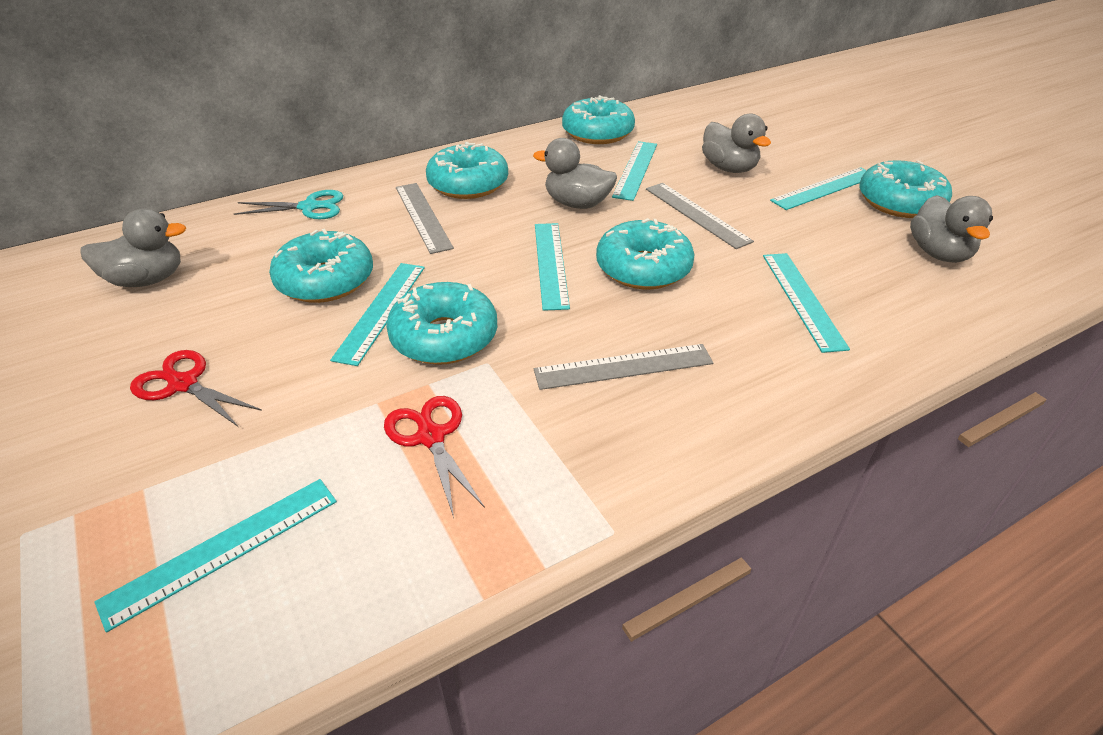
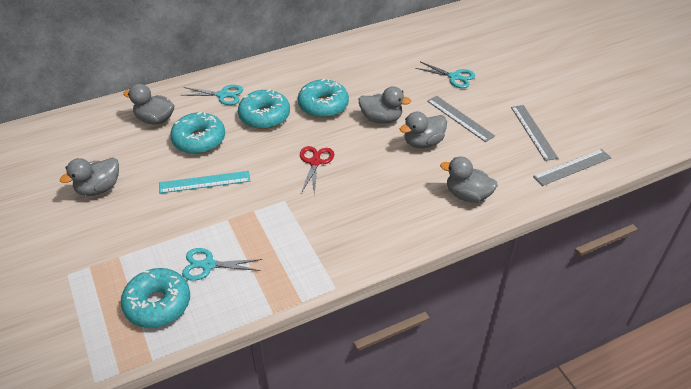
grey duck: [80,208,186,287] [533,138,617,209] [702,113,771,173] [910,195,993,263] = 4 -> [60,157,119,196] [123,84,174,125] [359,86,411,124] [400,112,447,148] [440,157,498,202] = 5
red scissors: [130,350,262,427] [384,396,485,518] = 2 -> [300,146,334,195] = 1
turquoise donut: [269,228,373,303] [386,282,497,365] [426,142,508,199] [562,95,635,144] [596,218,694,289] [859,160,952,218] = 6 -> [121,268,190,328] [170,112,225,154] [238,90,290,129] [298,79,349,118] = 4
turquoise ruler: [94,479,337,632] [330,263,425,366] [535,223,570,311] [612,141,657,201] [763,253,850,353] [770,167,867,210] = 6 -> [159,171,250,194] = 1
turquoise scissors: [234,190,344,219] = 1 -> [181,85,243,105] [182,248,262,281] [415,62,475,88] = 3

